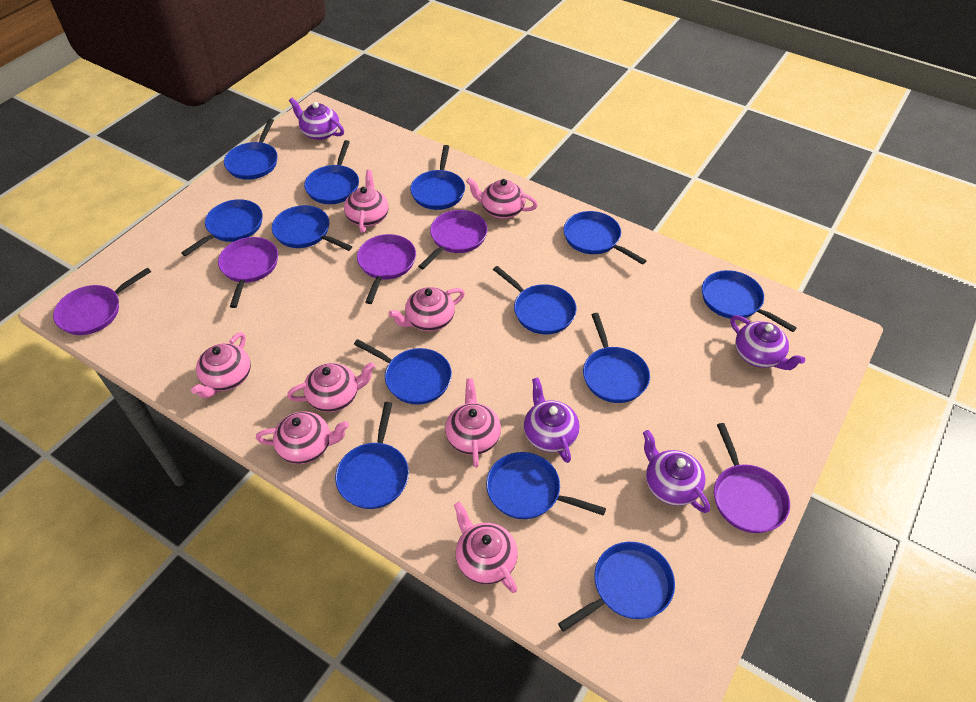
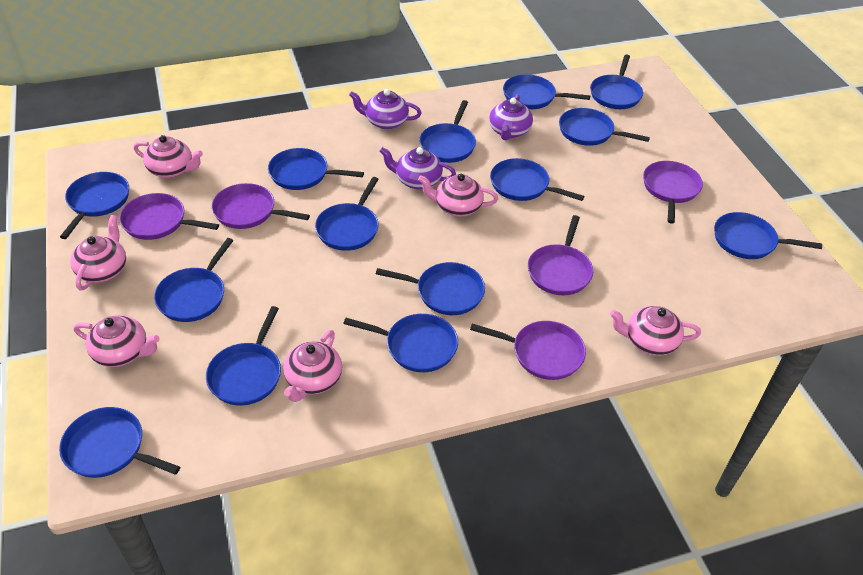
blue pan: [181,199,263,256] [224,119,278,180] [272,205,352,251] [304,140,359,204] [335,402,409,509] [354,339,452,405] [410,145,465,210] [486,452,606,519] [493,266,577,334] [558,542,675,632] [564,211,647,265] [583,313,650,403] [702,270,797,332] = 13 -> [59,407,180,478] [60,172,129,239] [154,238,234,322] [206,306,281,406] [268,148,364,190] [315,177,379,251] [343,314,458,372] [376,262,485,315] [419,100,476,163] [490,158,584,201] [503,74,590,109] [559,108,650,146] [590,54,643,109] [714,212,822,259] = 14
pink teapot: [191,332,251,399] [256,411,349,464] [287,362,375,412] [344,170,389,233] [388,287,465,331] [445,378,501,468] [454,502,518,593] [466,178,538,219] = 8 -> [70,215,126,291] [74,315,160,367] [134,135,203,178] [283,330,342,402] [418,174,498,217] [610,306,701,356] = 6
purple teapot: [289,98,344,140] [524,377,580,463] [643,430,710,513] [730,315,805,370] = 4 -> [349,89,422,130] [380,147,456,190] [489,94,533,140] = 3

